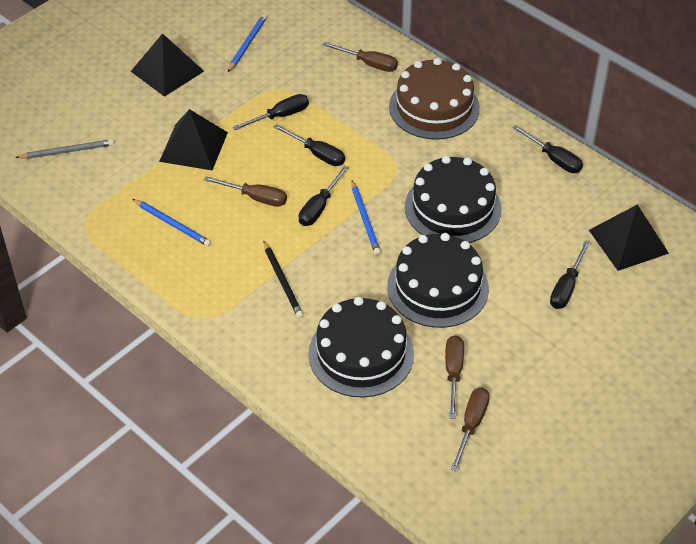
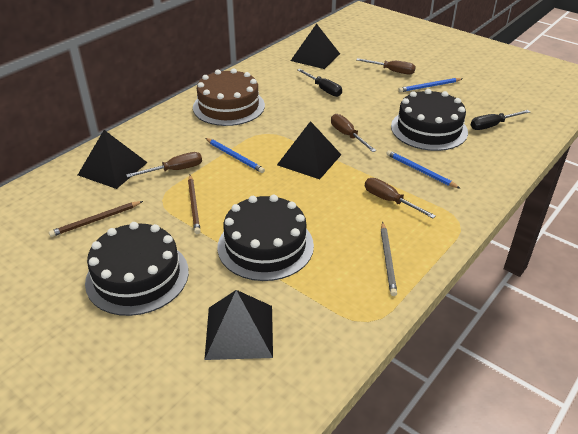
black pencil: [264,241,304,318] = 1 -> none = 0
black pyramid: [131,33,204,97] [159,109,228,170] [589,205,669,271] = 3 -> [78,130,148,189] [204,290,273,360] [277,121,341,179] [291,24,340,69] = 4
black screwdriver: [233,94,309,130] [274,124,345,166] [299,166,349,226] [512,125,583,173] [550,241,590,309] = 5 -> [298,69,342,97] [471,110,530,130] = 2
brown pencil: none = 0 -> [49,201,143,237] [188,175,201,234] = 2

